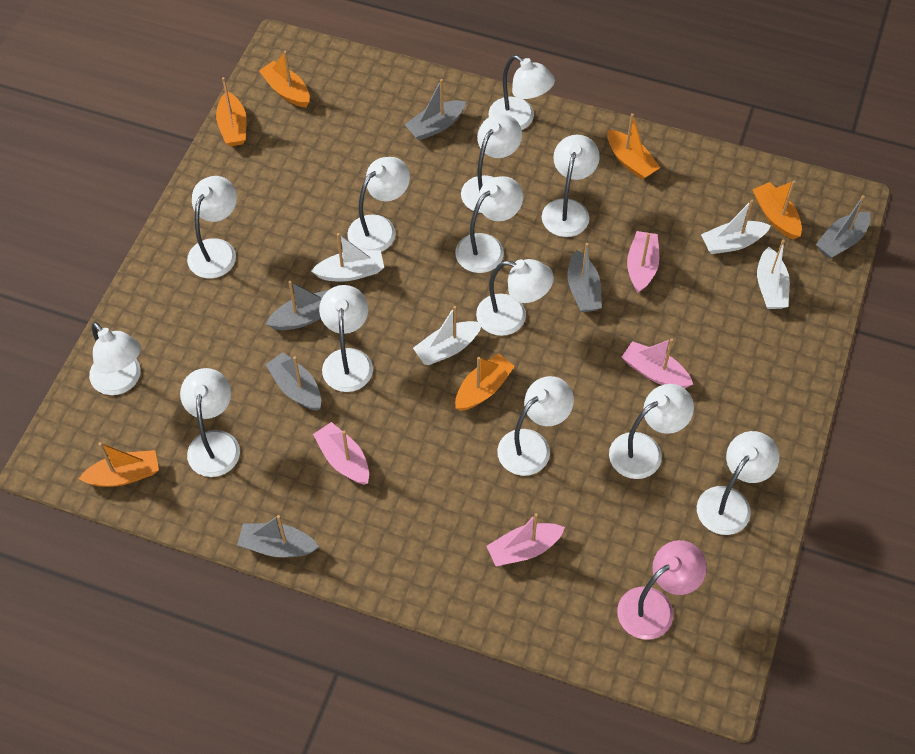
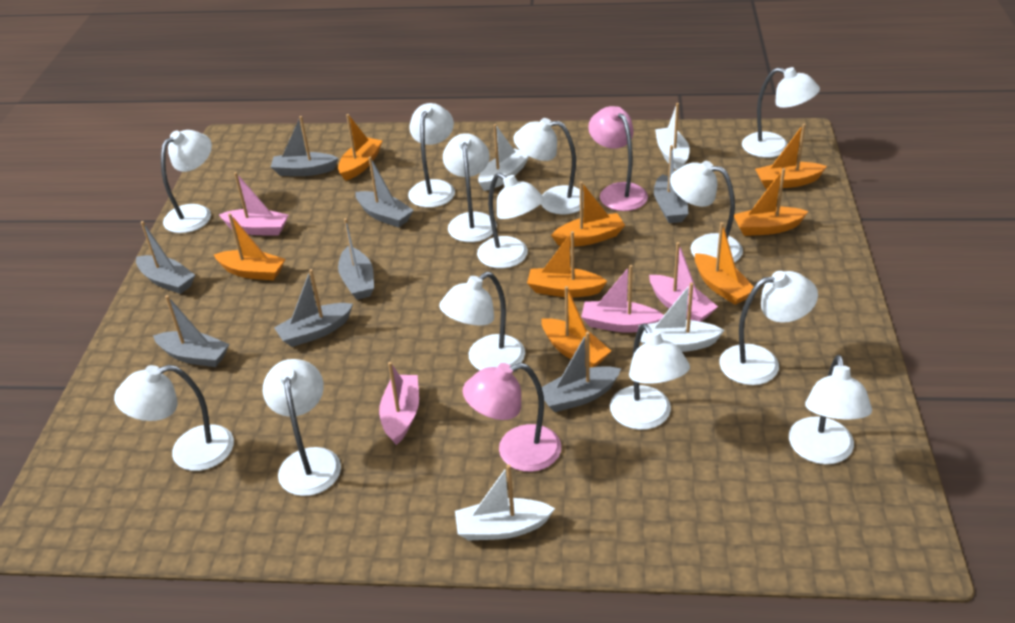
grey boat: [237,515,319,557] [265,352,321,411] [266,281,328,330] [404,79,466,141] [567,243,602,312] [816,195,871,259] = 6 -> [136,221,195,294] [153,295,229,367] [271,116,338,176] [274,269,353,347] [338,218,374,300] [355,157,414,228] [542,332,621,412] [654,145,688,223] = 8
orange boat: [79,442,159,487] [216,77,247,146] [259,51,310,108] [455,353,515,411] [607,113,660,180] [752,181,802,240] = 6 -> [214,213,285,280] [338,114,382,181] [527,231,607,297] [541,286,611,367] [551,181,625,247] [695,222,754,305] [734,168,808,236] [755,124,827,189] = 8
pink lamp: [617,540,707,640] = 1 -> [463,363,561,472] [588,106,648,211] = 2

